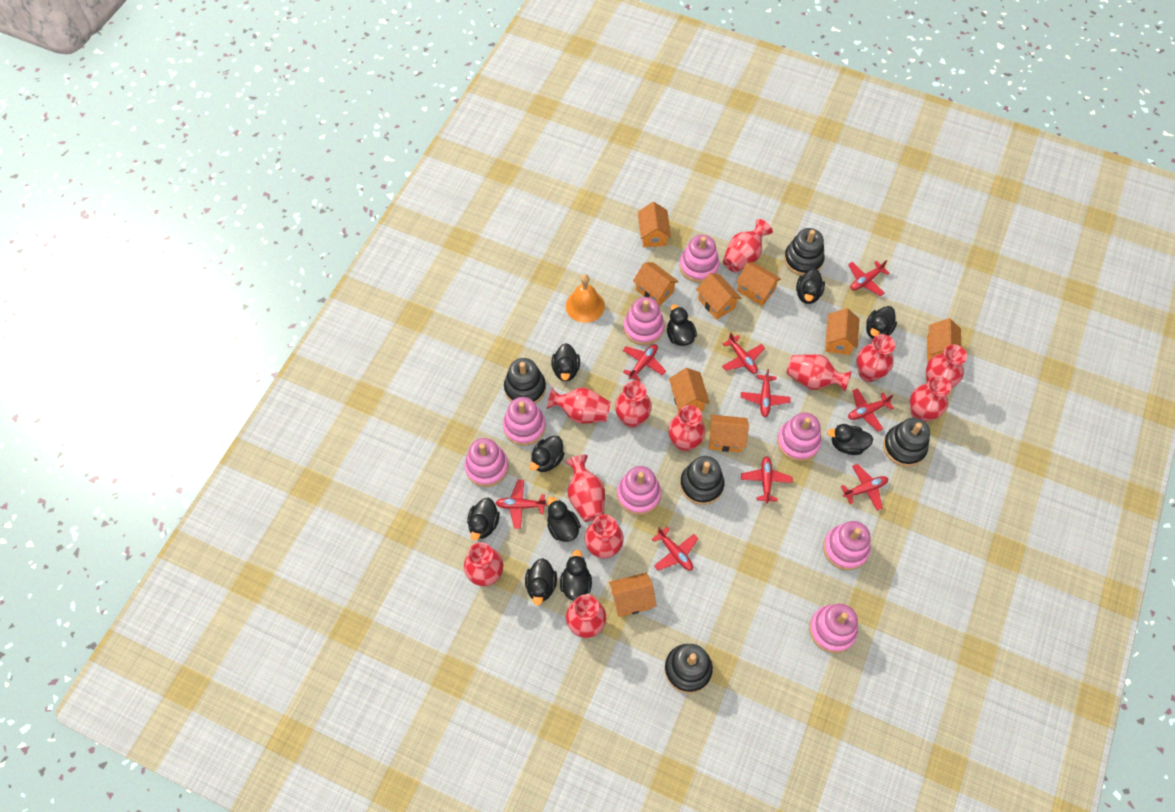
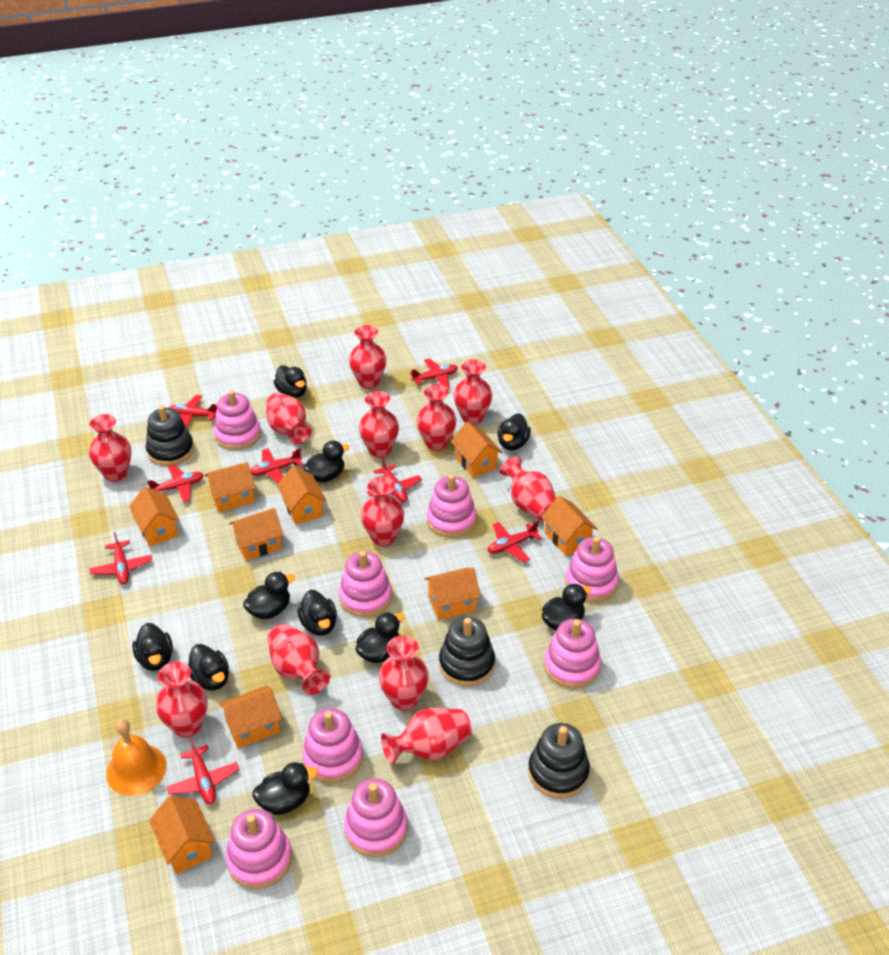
black stacking toy: [504,358,546,404] [664,644,713,693] [680,456,724,505] [784,228,825,276] [883,418,930,467] = 5 -> [146,405,194,466] [439,617,495,686] [528,723,590,798] = 3
red plane: [496,480,546,529] [622,344,666,382] [652,526,698,571] [722,333,765,374] [741,369,791,417] [741,456,793,503] [841,464,888,511] [848,260,889,296] [848,388,894,431] = 9 -> [89,532,152,584] [147,464,204,502] [167,738,239,804] [168,395,217,427] [250,448,303,483] [367,458,422,502] [410,358,458,388] [488,521,542,563] = 8

